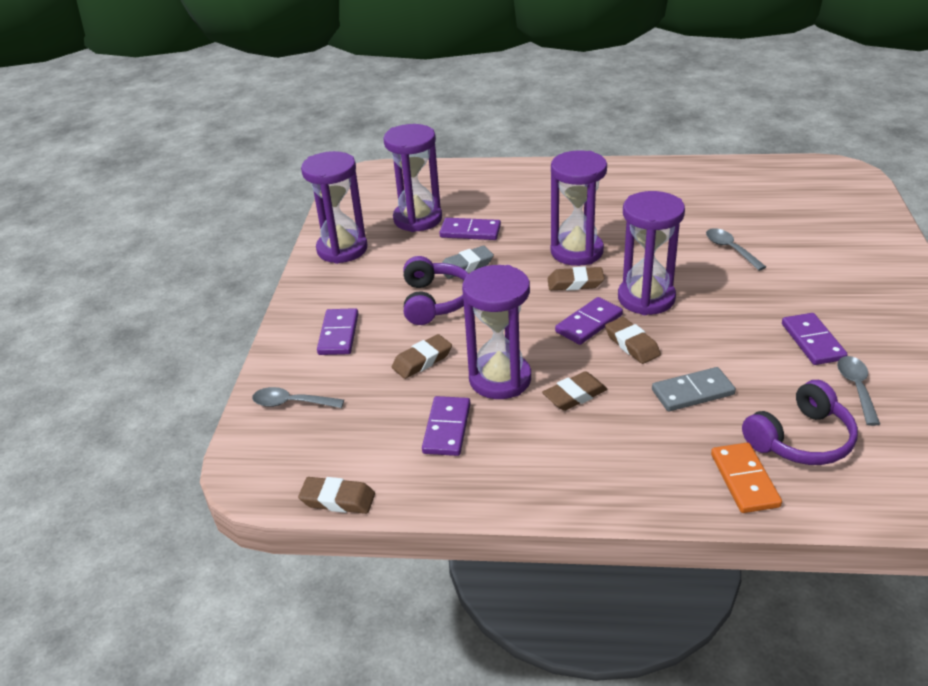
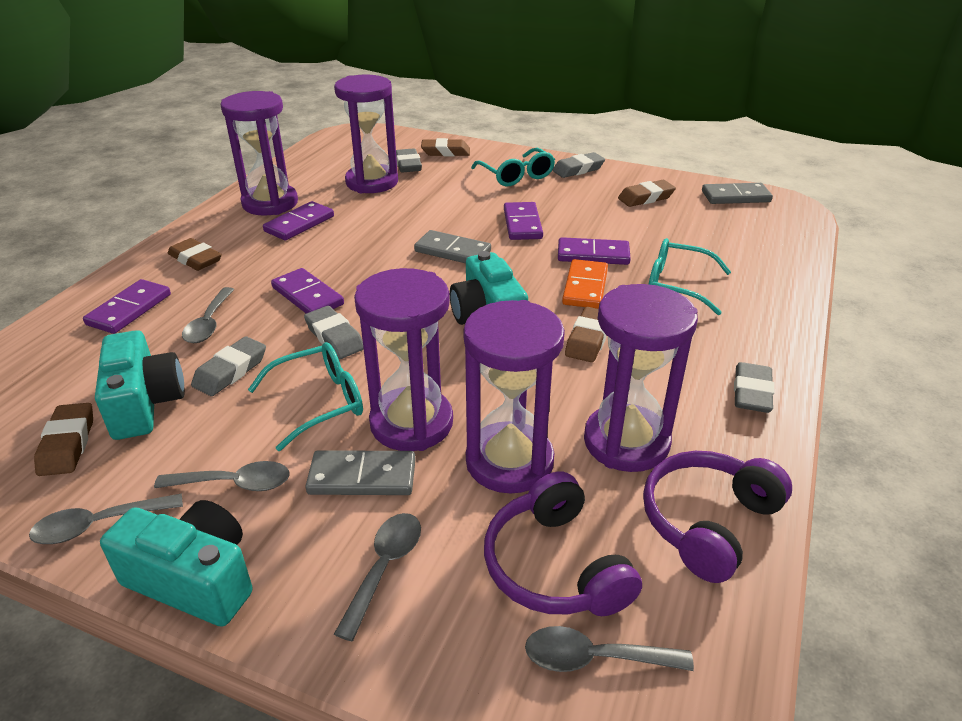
grey domino: [652,367,736,411] = 1 -> [305,450,416,495] [414,230,491,263] [702,183,773,204] = 3
grey eraser: [442,246,494,279] = 1 -> [191,336,266,396] [304,306,364,359] [396,148,422,173] [552,152,605,178] [734,362,774,413] = 5
grey spoon: [252,387,344,408] [706,228,766,271] [837,356,880,426] = 3 -> [29,493,183,544] [154,461,290,491] [182,287,235,343] [334,513,421,641] [525,626,694,672] = 5
turquoise camera: none = 0 -> [95,330,185,440] [100,500,252,627] [450,251,528,325] = 3
turquoise glasses: none = 0 -> [248,342,363,451] [471,148,555,187] [649,238,731,315] = 3

